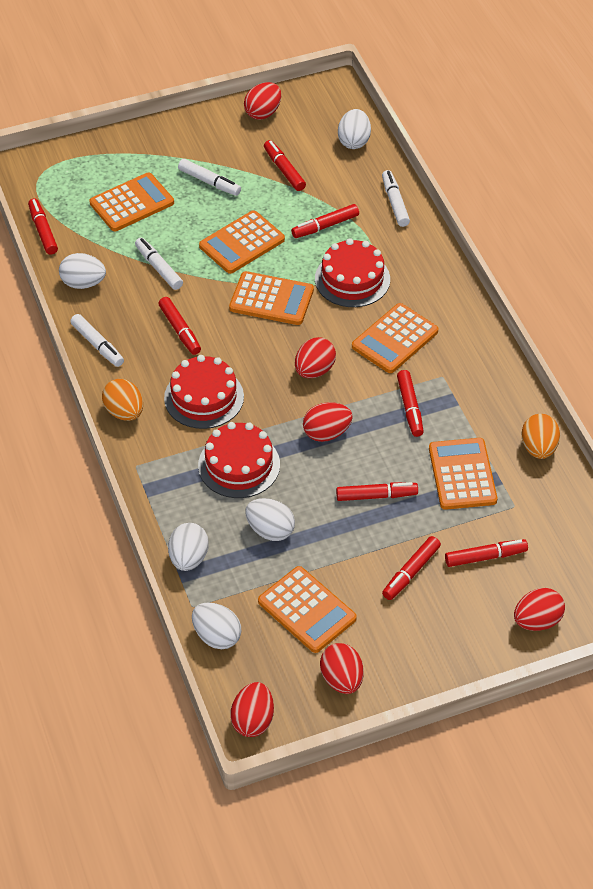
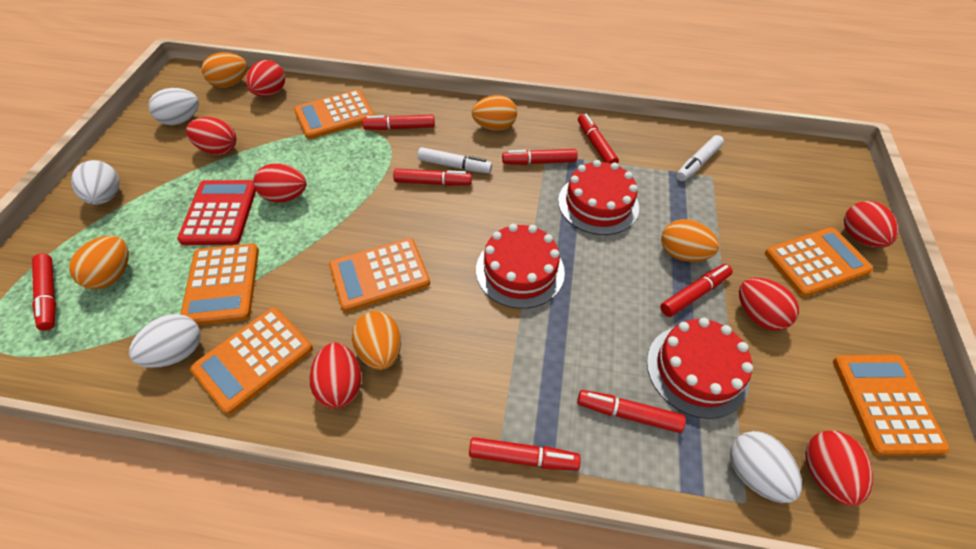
orange egg: [102,379,143,421] [522,414,560,459] = 2 -> [69,236,129,289] [202,52,247,88] [352,311,401,370] [472,95,517,131] [661,219,719,262] = 5
red calculator: none = 0 -> [177,180,256,245] = 1
red egg: [230,682,274,737] [244,82,281,120] [295,337,336,378] [303,402,353,442] [320,643,363,694] [514,588,565,631] = 6 -> [186,117,236,155] [246,60,285,97] [254,163,306,202] [310,343,362,409] [739,278,799,331] [806,431,873,506] [844,201,898,248] = 7
white egg: [59,253,106,289] [168,523,209,571] [192,602,241,649] [245,498,295,541] [338,109,371,149] = 5 -> [71,160,120,205] [129,314,201,368] [148,88,199,125] [730,431,802,503] = 4
white marker: [70,314,124,367] [135,238,183,290] [178,159,241,196] [382,170,410,227] = 4 -> [417,147,492,173] [676,135,724,181] = 2

